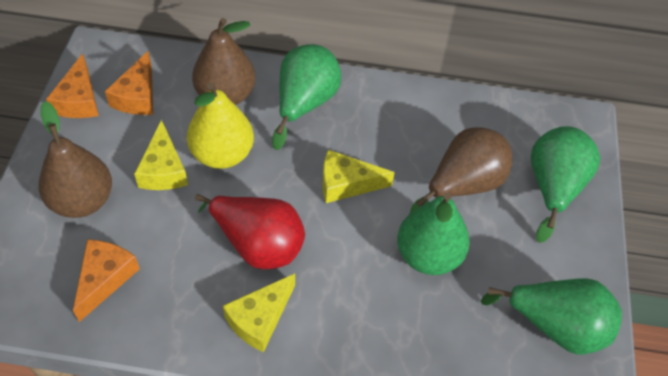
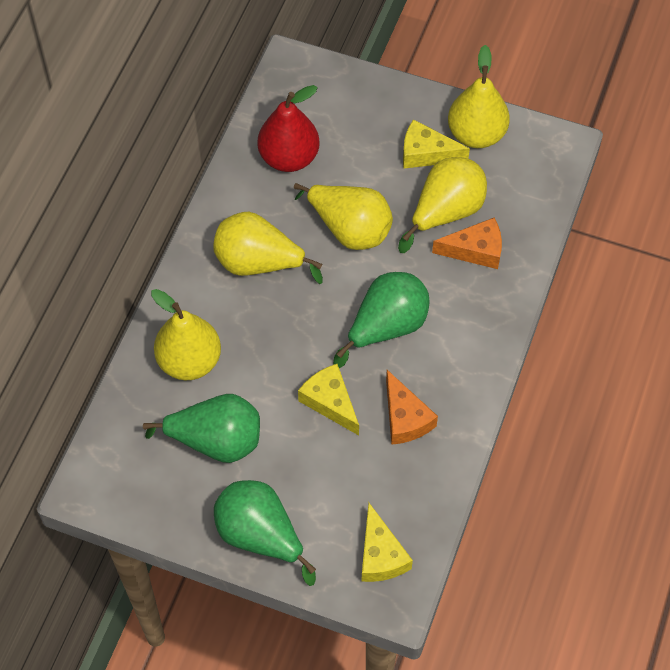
brown pear: [39,101,112,218] [192,18,256,105] [410,127,512,213] = 3 -> none = 0
green pear: [272,44,341,150] [397,193,470,275] [481,279,622,355] [531,126,600,243] = 4 -> [143,394,260,463] [214,480,316,586] [333,272,429,369] = 3
orange cheese: [46,53,99,118] [73,239,140,322] [105,51,153,115] = 3 -> [386,370,438,445] [432,217,502,269] = 2
yellow pear: [187,83,254,169] = 1 -> [151,289,221,380] [213,212,323,284] [294,183,393,250] [398,157,487,253] [448,45,510,148] = 5

